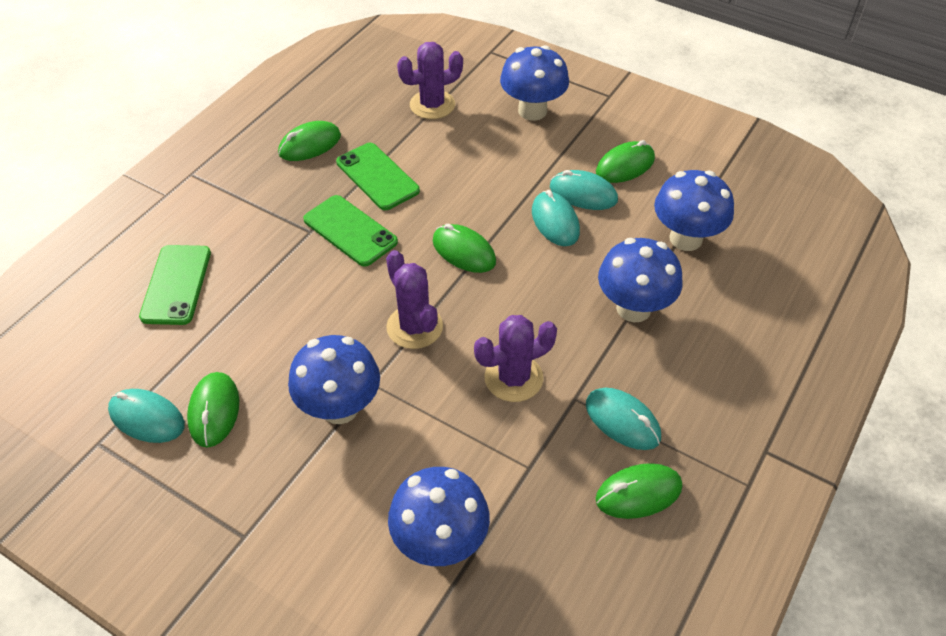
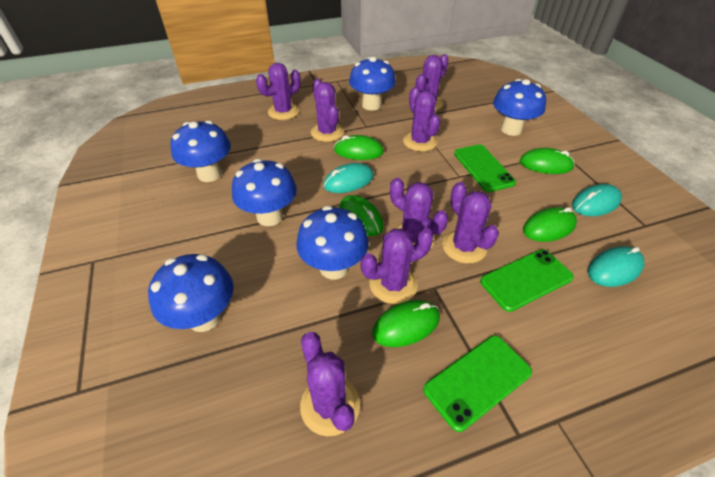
blue mushroom: [288,335,380,424] [388,467,490,566] [500,45,569,120] [598,238,682,322] [654,170,734,251] = 5 -> [148,254,234,332] [171,120,231,182] [232,159,297,226] [297,206,369,279] [349,56,396,111] [493,79,546,136] = 6
purple cactus: [386,250,443,349] [397,42,463,119] [474,315,557,402] = 3 -> [256,63,301,120] [300,332,360,436] [311,79,344,142] [361,228,433,304] [390,178,448,247] [403,87,440,151] [415,54,449,110] [442,182,499,264] = 8
turquoise mouse: [108,389,185,443] [532,190,580,246] [550,170,618,210] [586,388,661,450] = 4 -> [323,163,374,193] [572,184,622,216] [588,246,644,287] = 3

